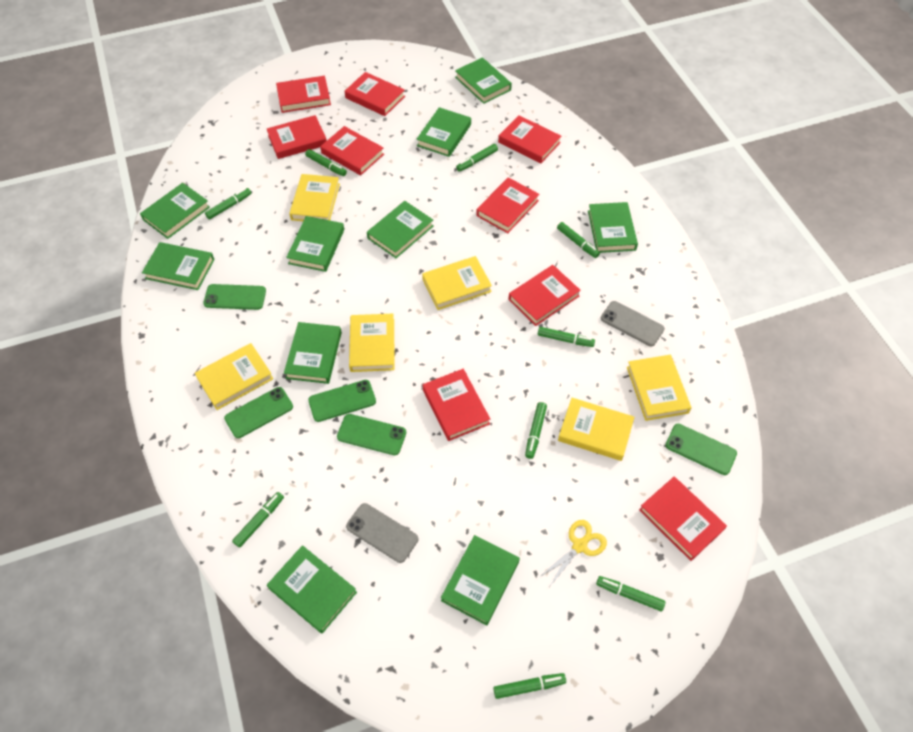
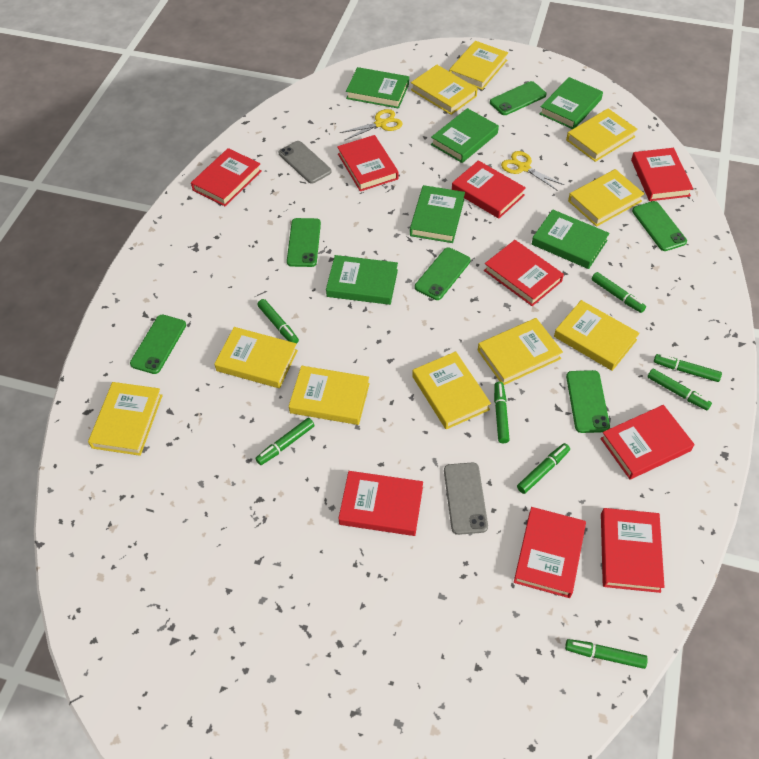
green book: [140,183,210,239] [142,242,215,290] [267,545,357,634] [284,322,342,384] [286,216,344,272] [367,201,433,258] [417,107,471,157] [441,535,520,625] [455,58,512,104] [588,202,638,253] = 10 -> [326,255,398,305] [346,67,409,109] [410,185,465,243] [431,108,499,163] [532,209,609,269] [539,77,603,129] = 6
green marker: [205,188,251,220] [232,492,284,548] [305,149,347,176] [456,144,498,172] [493,673,566,699] [525,402,547,459] [538,327,595,347] [557,222,600,258] [596,576,665,611] = 9 -> [255,418,315,465] [257,299,299,343] [494,382,510,443] [517,443,570,494] [565,639,648,669] [591,272,646,313] [647,369,712,410] [654,354,722,382] = 8
green phone: [203,284,266,310] [224,387,293,438] [308,380,376,422] [337,414,406,455] [665,424,737,475] = 5 -> [130,315,186,374] [287,218,321,267] [415,248,471,300] [490,81,546,115] [566,370,610,433] [632,201,687,251] = 6
yellow book: [195,343,273,410] [289,174,340,221] [349,314,395,372] [422,256,492,310] [558,398,634,461] [627,355,691,421] = 6 -> [88,382,163,456] [214,327,298,388] [289,366,370,425] [411,65,478,115] [412,351,491,429] [449,41,508,90] [478,318,563,385] [554,300,640,371] [566,108,638,162] [568,169,644,227] = 10
yellow scissors: [538,520,607,587] = 1 -> [340,109,403,141] [501,151,564,191] = 2

